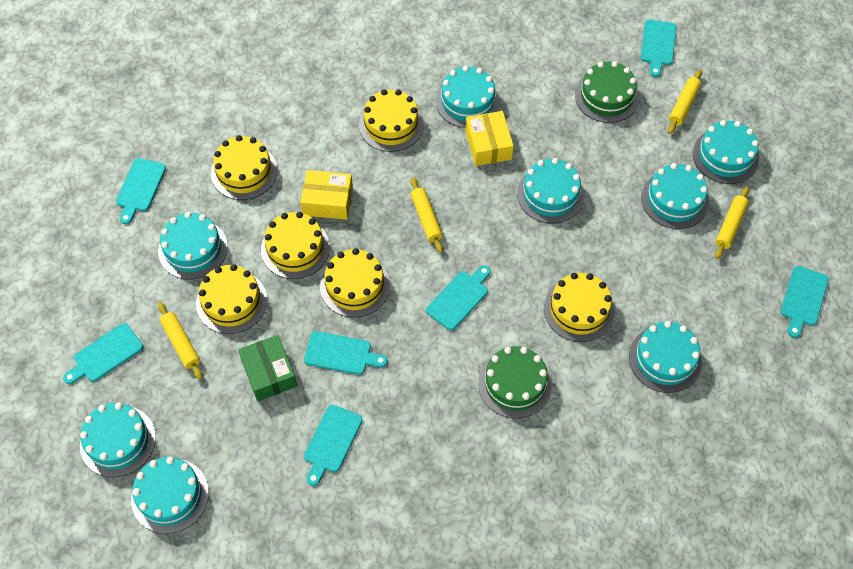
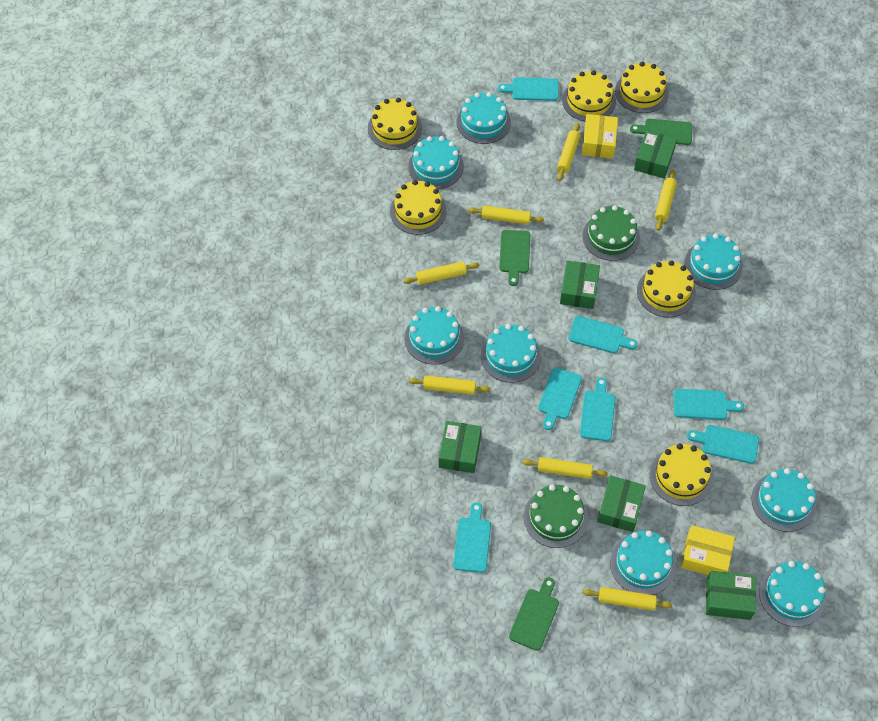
green box: [238,335,297,401] = 1 -> [439,421,482,473] [560,260,600,309] [597,475,646,532] [634,130,677,179] [706,571,756,620] = 5
green cutting board: none = 0 -> [499,230,530,286] [509,577,559,651] [630,119,692,145] = 3
yellow rolling pin: [158,302,203,380] [410,177,443,253] [668,70,702,134] [715,186,749,259] = 4 -> [403,261,479,285] [409,375,491,395] [468,205,544,225] [523,457,608,479] [557,123,580,181] [583,587,672,611] [655,170,677,231] = 7

